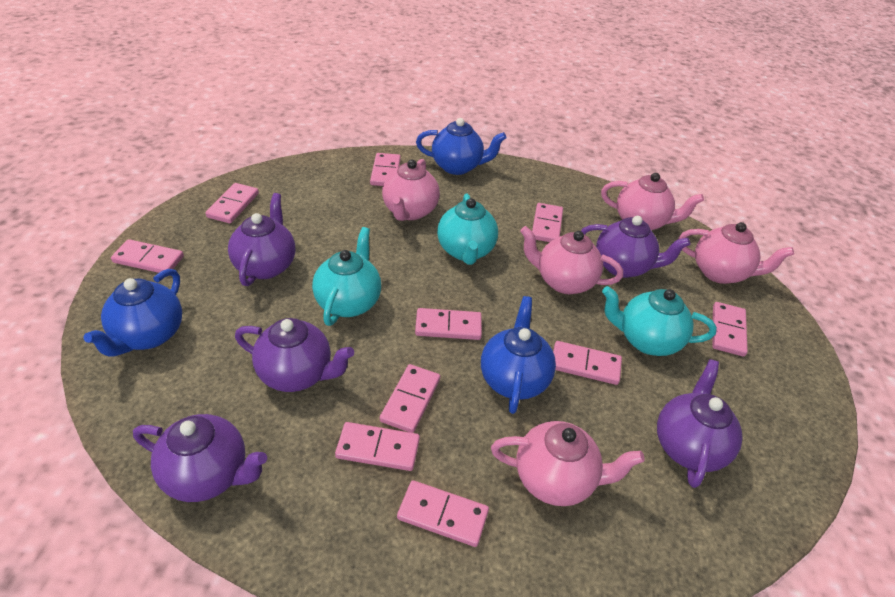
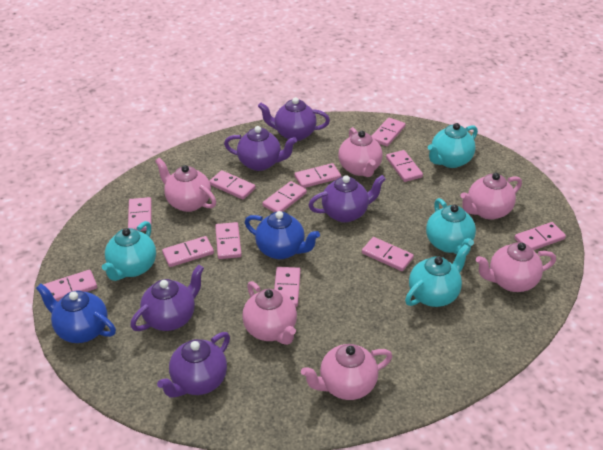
blue teapot: [83,269,182,357] [416,118,507,175] [481,296,556,414] = 3 -> [36,283,116,343] [245,211,320,259] = 2
pink domino: [111,239,184,273] [206,183,259,223] [335,422,420,471] [370,153,401,186] [380,364,440,433] [397,480,489,547] [415,308,482,340] [532,203,563,242] [553,341,622,385] [712,302,748,357] = 10 -> [43,270,97,301] [128,197,152,231] [162,236,214,267] [209,170,256,200] [215,222,242,259] [263,181,307,212] [274,267,301,307] [294,163,341,188] [362,237,414,271] [371,117,406,146] [386,150,423,182] [515,222,566,250] = 12
pink teapot: [382,159,440,221] [491,421,645,506] [520,226,623,294] [601,173,704,230] [678,222,794,284] = 5 -> [155,157,216,212] [242,281,297,345] [301,344,392,400] [338,127,383,177] [460,173,522,220] [476,242,556,292] = 6
turquoise teapot: [312,227,381,326] [437,194,498,265] [602,286,717,356] = 3 -> [102,221,156,281] [405,244,470,307] [426,198,476,255] [428,123,478,168] = 4

